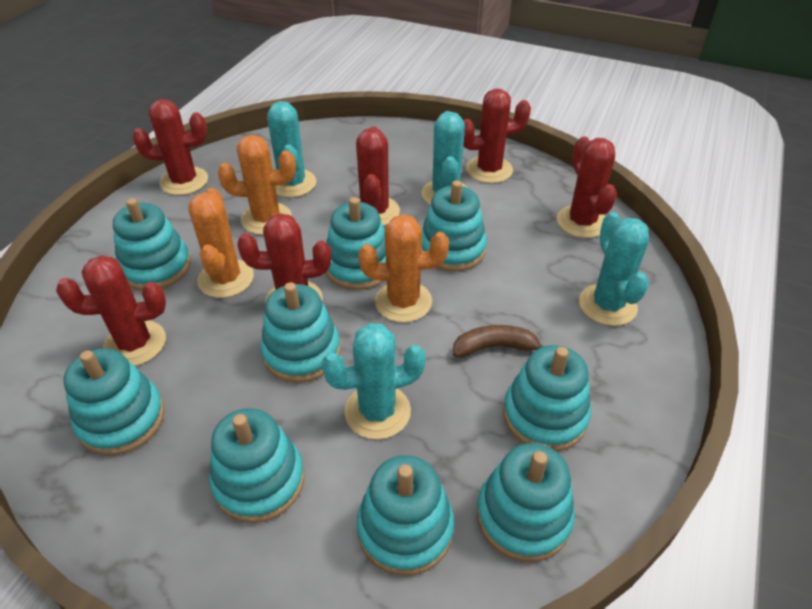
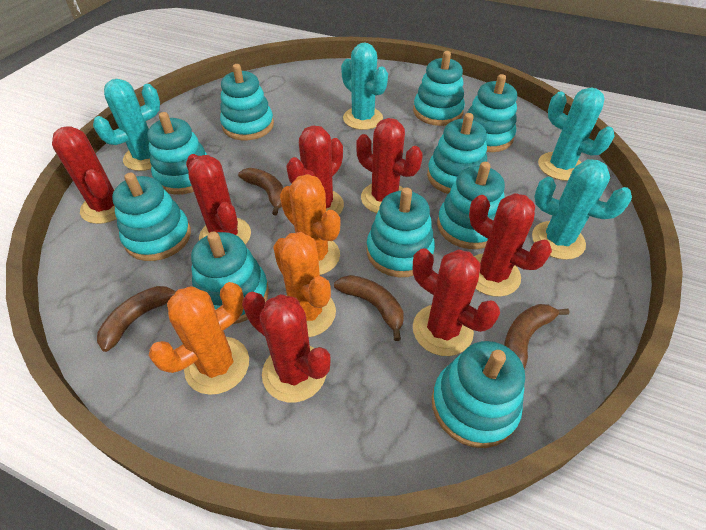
brown banana: [453,325,543,357] = 1 -> [97,286,176,352] [238,168,283,215] [334,275,403,341] [504,304,569,370] = 4
red cactus: [56,255,166,366] [133,99,208,195] [237,213,331,304] [356,127,400,226] [463,88,531,183] [557,136,617,238] = 6 -> [52,126,117,224] [186,154,251,245] [242,292,331,402] [286,125,344,215] [356,118,423,213] [413,248,500,356] [469,193,552,297] = 7
turquoise stacking toy: [64,348,165,456] [113,198,191,291] [209,408,305,523] [260,282,340,383] [326,197,386,290] [357,455,454,576] [421,180,487,272] [477,443,575,562] [503,345,591,452] = 9 -> [112,173,191,261] [147,112,208,195] [191,232,269,324] [220,64,274,140] [366,187,435,277] [413,51,465,126] [427,113,487,194] [432,341,525,448] [437,162,505,249] [467,74,517,152] = 10

